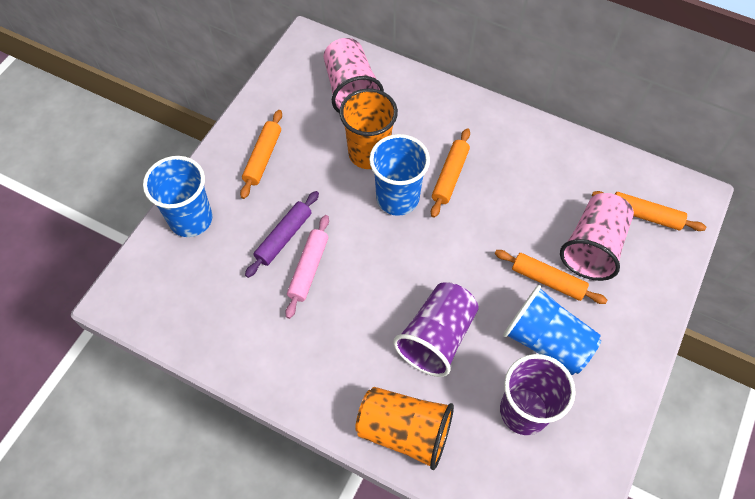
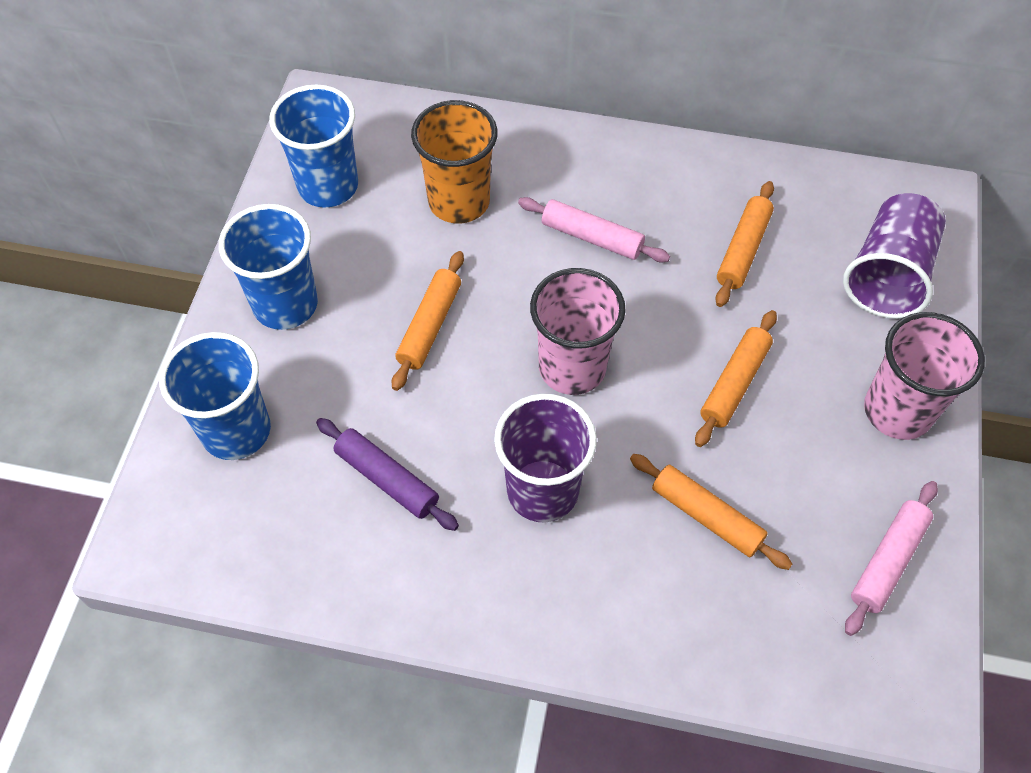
orange cup: [339,88,398,169] [355,387,454,470] = 2 -> [411,100,498,223] = 1
pink rolling pin: [285,215,329,319] = 1 -> [518,197,670,262] [845,481,938,636] = 2

